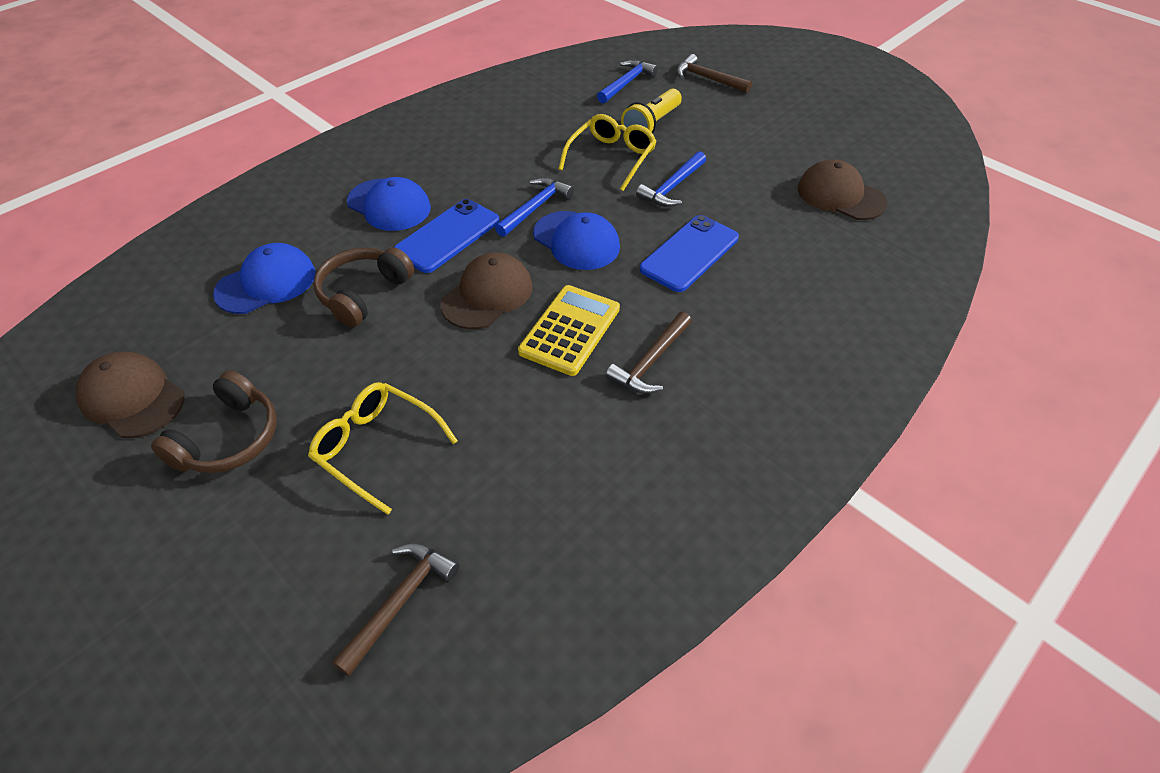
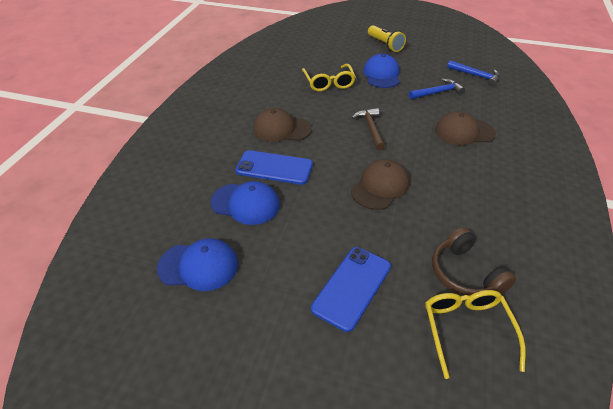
blue hammer: [495,177,574,237] [597,60,658,103] [636,151,706,207] = 3 -> [409,79,465,99] [447,60,500,86] = 2
brown hammer: [332,543,460,676] [605,312,692,394] [676,54,752,93] = 3 -> [352,108,385,151] = 1
brown headphones: [151,370,277,473] [313,247,414,327] = 2 -> [432,227,516,296] = 1
yellow calculator: [518,285,620,376] = 1 -> none = 0

